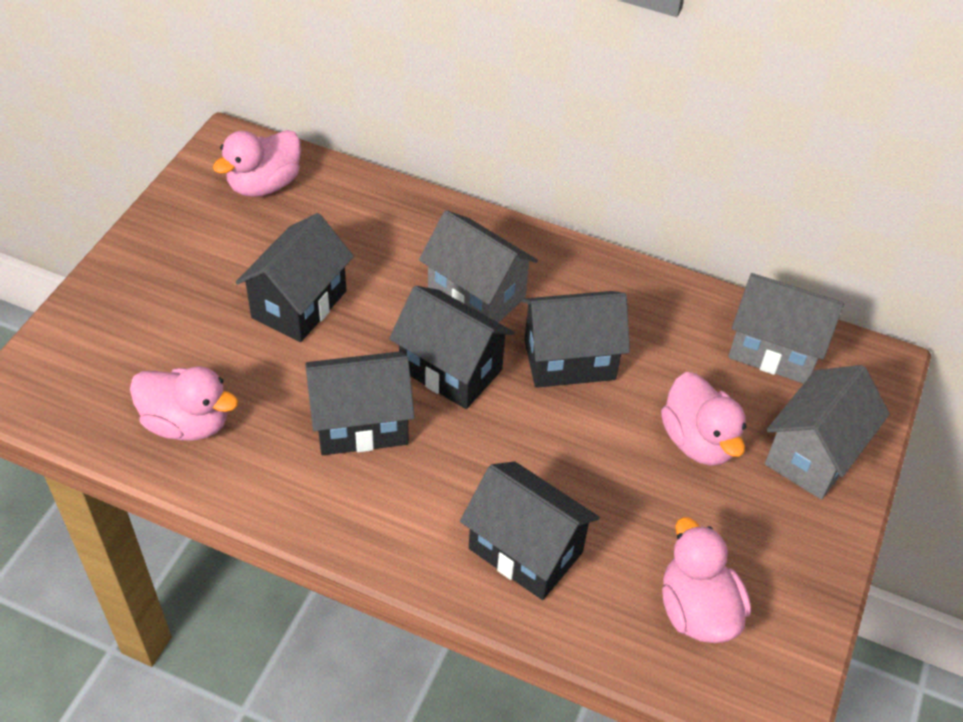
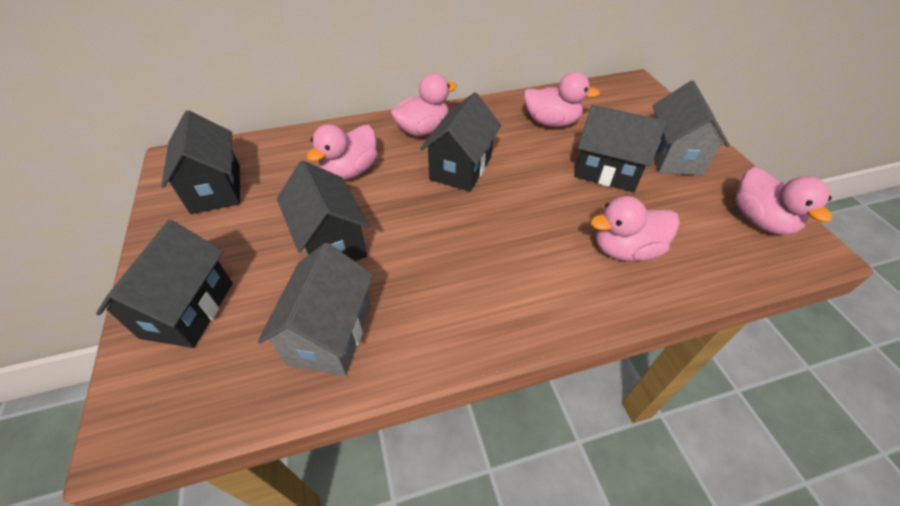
grey house: [419,210,538,323] [728,273,844,384] [765,365,890,500] = 3 -> [258,243,373,376] [653,81,730,175] = 2
pink duck: [130,366,238,441] [213,130,301,197] [661,372,746,466] [662,517,751,643] = 4 -> [306,124,378,180] [391,73,457,137] [524,72,600,127] [591,196,680,262] [735,167,832,235] = 5

